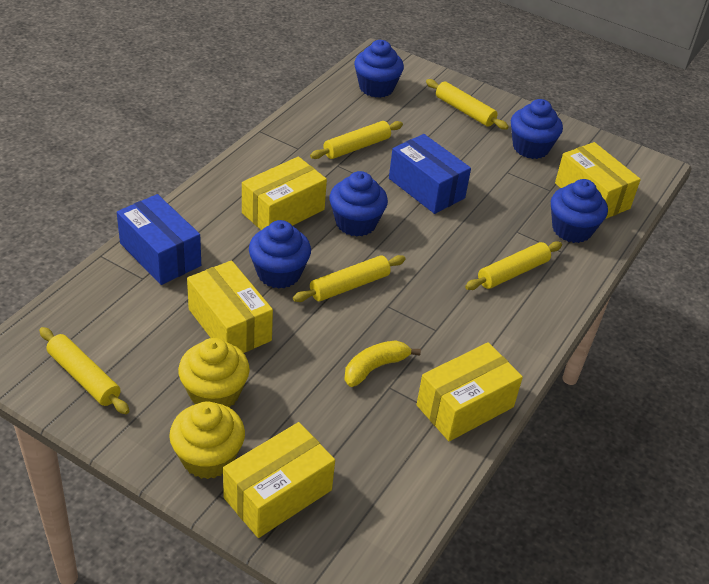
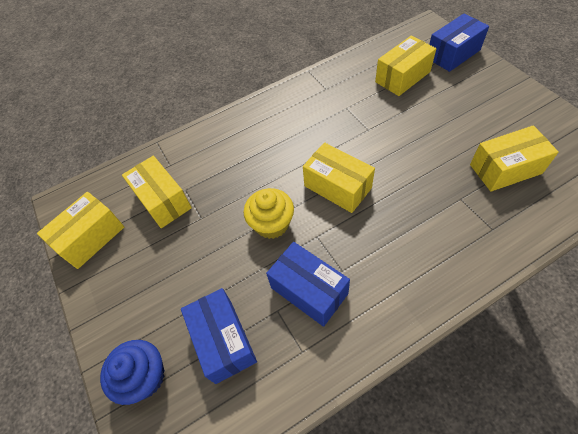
blue box: [117,194,201,285] [389,134,471,214] = 2 -> [181,288,257,384] [266,242,350,327] [429,13,489,72] = 3
blue cupcake: [249,220,311,289] [329,171,388,237] [354,40,404,98] [511,99,563,159] [551,179,608,243] = 5 -> [100,340,165,405] = 1
yellow banana: [344,340,421,387] = 1 -> none = 0
yellow cupcake: [169,401,245,479] [178,338,250,408] = 2 -> [244,188,294,239] = 1
yellow rolling pin: [39,327,129,414] [293,255,406,302] [310,121,403,159] [426,79,509,130] [465,241,562,290] = 5 -> none = 0

